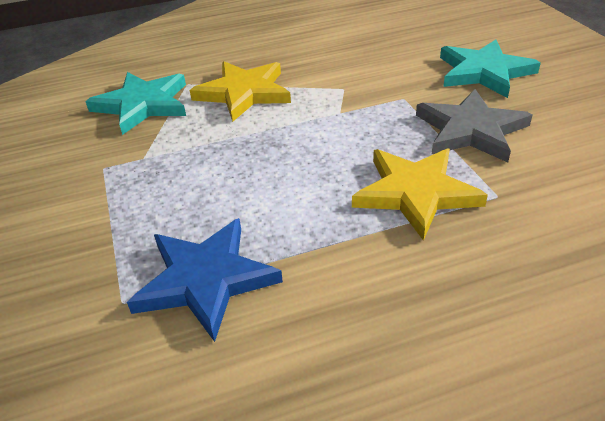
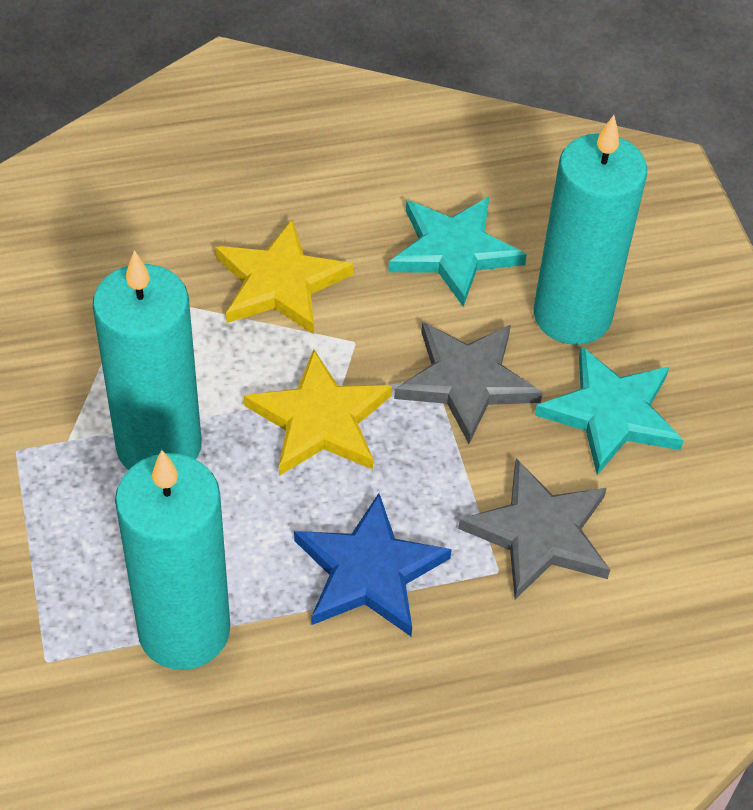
grey star: [416,89,532,162] = 1 -> [394,322,543,444] [458,458,610,599] = 2
turquoise candle: none = 0 -> [93,250,201,470] [115,450,230,670] [534,115,647,345] = 3

